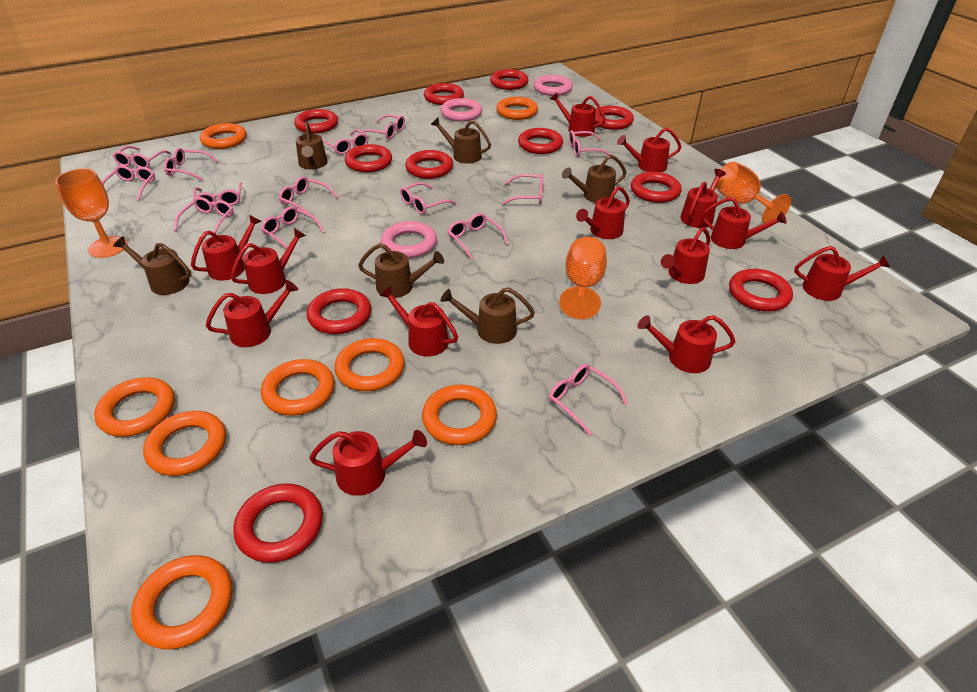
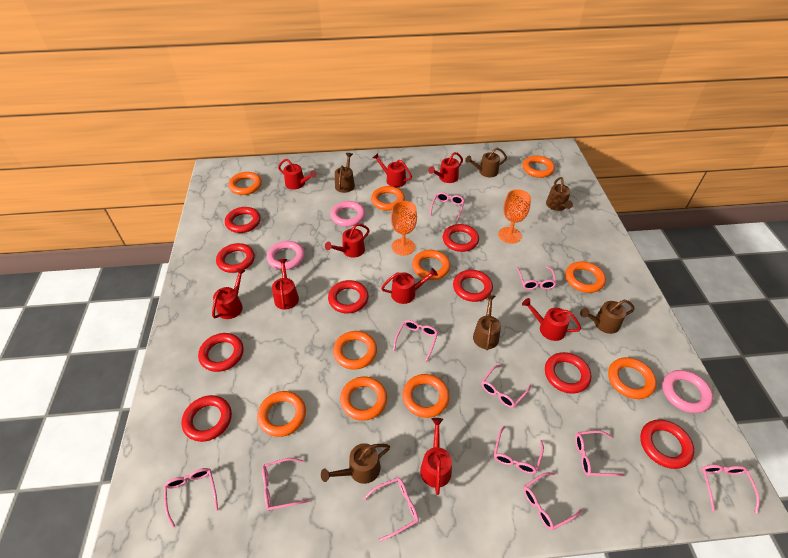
orange goblet: [55,168,128,258] [559,237,607,319] [716,162,791,223] = 3 -> [391,201,417,256] [498,189,531,244] = 2
orange ring: [94,377,175,437] [131,555,233,649] [143,411,226,476] [200,123,247,149] [261,359,335,416] [334,338,405,391] [422,385,497,445] [496,97,538,120] = 8 -> [228,172,262,195] [257,391,306,437] [333,331,377,370] [340,377,387,421] [371,186,405,211] [402,374,450,418] [412,250,450,280] [522,156,555,178] [565,261,606,293] [608,357,657,399] = 10
pink glasses: [102,165,155,201] [113,146,171,168] [164,148,218,180] [174,197,234,237] [193,182,242,207] [261,206,325,249] [279,176,338,215] [322,129,368,155] [362,114,405,139] [400,182,456,215] [447,213,509,260] [502,174,543,205] [548,364,628,436] [569,130,611,157] = 14 -> [164,468,218,527] [262,458,310,511] [363,477,419,542] [393,320,438,362] [430,192,465,221] [481,365,531,408] [494,426,544,474] [517,266,557,290] [523,472,582,530] [575,431,625,476] [701,465,760,514] = 11
red ring: [233,483,323,563] [294,109,338,134] [306,288,371,334] [345,144,392,173] [405,150,453,179] [424,83,464,105] [490,69,529,90] [518,128,563,154] [595,106,634,130] [631,172,682,203] [729,269,793,312] = 11 -> [182,395,232,442] [198,333,244,372] [216,243,255,273] [225,207,261,233] [328,280,369,313] [443,224,479,252] [453,270,493,302] [545,352,592,394] [640,419,694,469] = 9
red watering can: [191,215,262,281] [206,280,298,347] [230,228,306,294] [309,430,427,496] [379,286,458,357] [550,92,606,137] [576,186,630,239] [617,128,681,172] [637,315,736,373] [661,227,710,284] [680,169,726,228] [701,197,787,249] [794,246,890,301] = 13 -> [212,268,246,319] [272,259,299,310] [278,159,317,190] [325,224,370,258] [373,153,412,187] [381,268,438,304] [420,418,452,495] [428,152,463,183] [522,298,581,341] = 9

